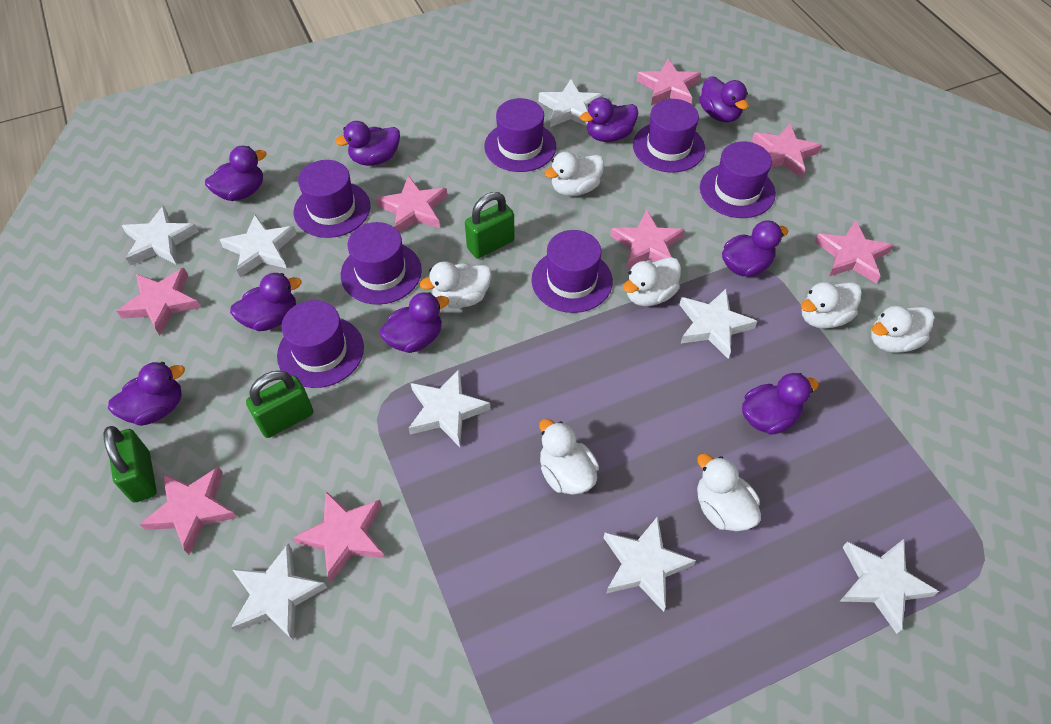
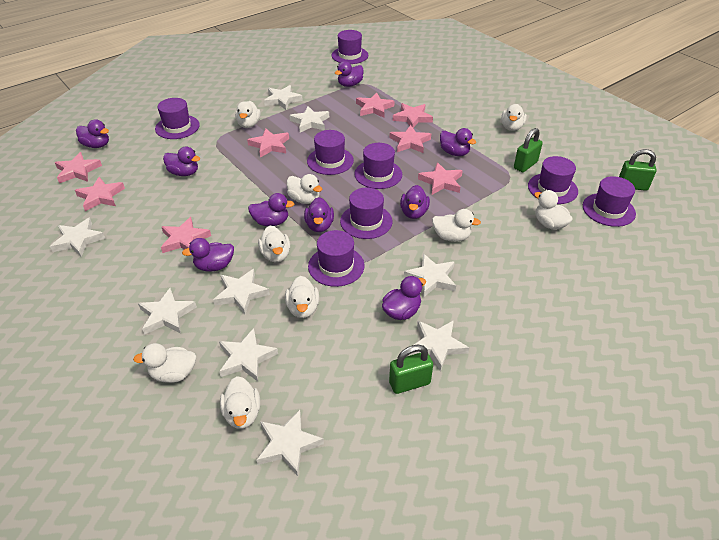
purple hat: [277,300,364,388] [294,160,370,238] [341,222,422,305] [484,98,556,172] [531,230,613,313] [633,99,705,173] [700,141,776,218] = 7 -> [155,98,200,139] [307,130,354,175] [308,230,365,287] [331,30,368,64] [340,188,393,239] [354,143,402,189] [528,156,578,204] [583,176,636,227] = 8
white duck: [420,261,492,308] [539,419,599,495] [544,152,604,196] [623,257,681,306] [697,453,761,531] [801,282,862,329] [871,306,934,353] = 7 -> [133,343,196,383] [220,376,260,429] [235,101,261,128] [258,226,290,262] [285,276,319,318] [287,174,322,204] [432,209,481,242] [501,104,527,131] [534,190,573,230] = 9
white star: [122,206,199,266] [220,215,296,277] [231,544,327,641] [409,368,490,447] [539,79,603,127] [604,516,696,612] [679,289,757,359] [839,539,939,634] = 8 -> [50,218,106,257] [138,288,197,335] [213,269,270,314] [219,328,278,382] [256,410,324,476] [264,85,303,110] [289,106,329,133] [404,254,456,298] [411,320,469,372] = 9

